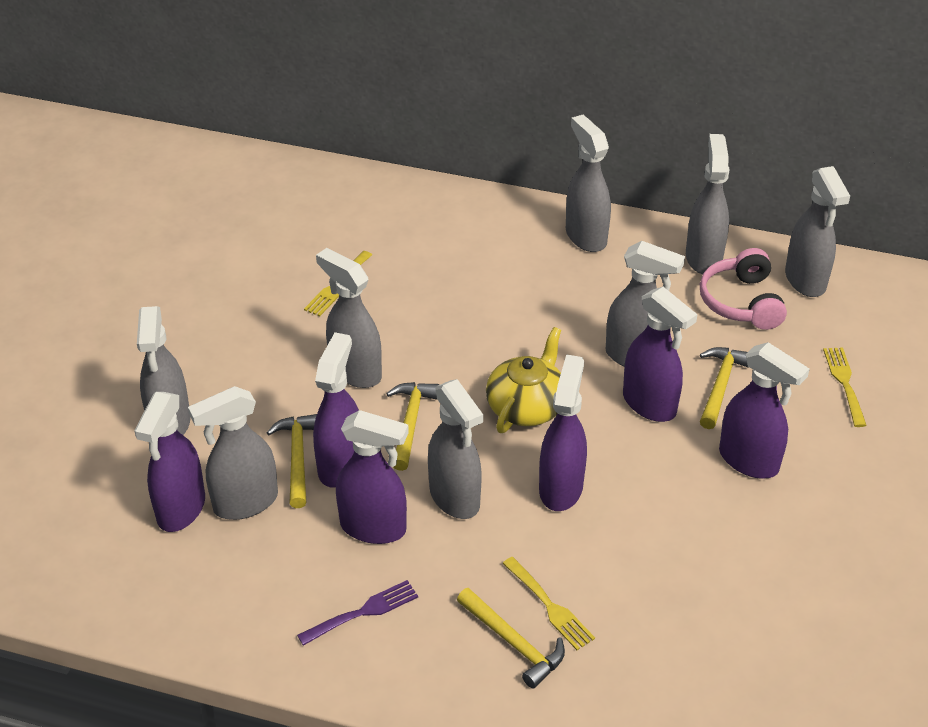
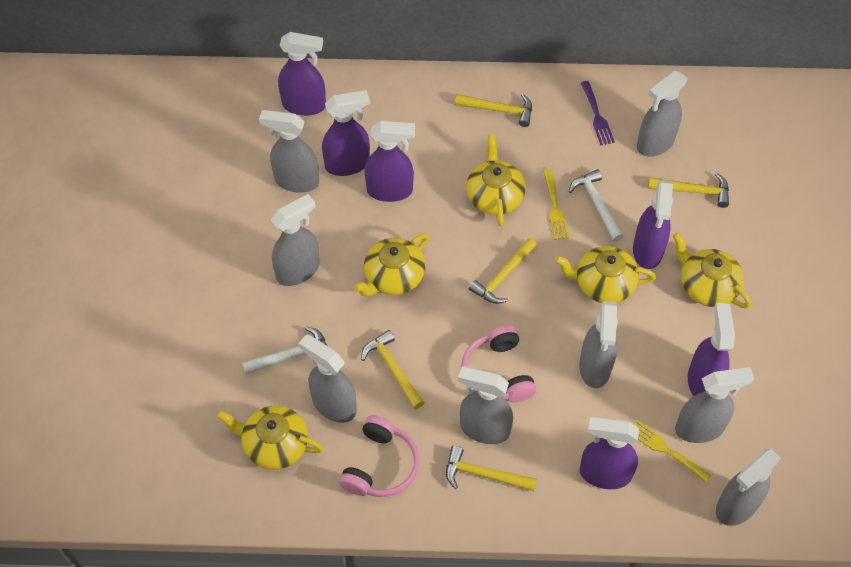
pink headphones: [700,248,787,330] = 1 -> [339,415,420,497] [461,325,537,402] = 2
white hammer: none = 0 -> [242,326,327,374] [569,169,623,242] = 2
yellow fork: [304,251,372,316] [502,557,595,650] [823,347,867,427] = 3 -> [543,169,570,240] [634,420,711,483] = 2
yellow hammer: [266,414,317,508] [386,382,439,471] [457,588,565,689] [700,347,749,429] = 4 -> [361,330,424,409] [446,446,537,491] [455,94,532,127] [469,238,537,304] [648,173,729,208] = 5
yellow teapot: [486,327,561,433] = 1 -> [217,405,323,470] [353,233,429,296] [466,134,526,226] [555,246,656,303] [673,232,751,308] = 5

